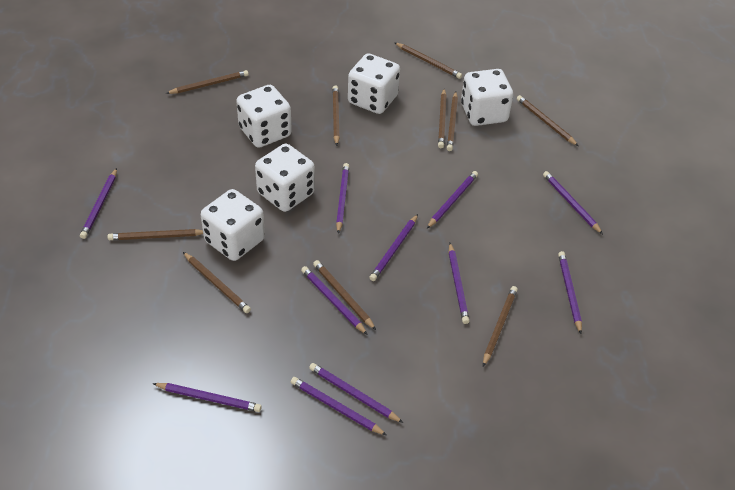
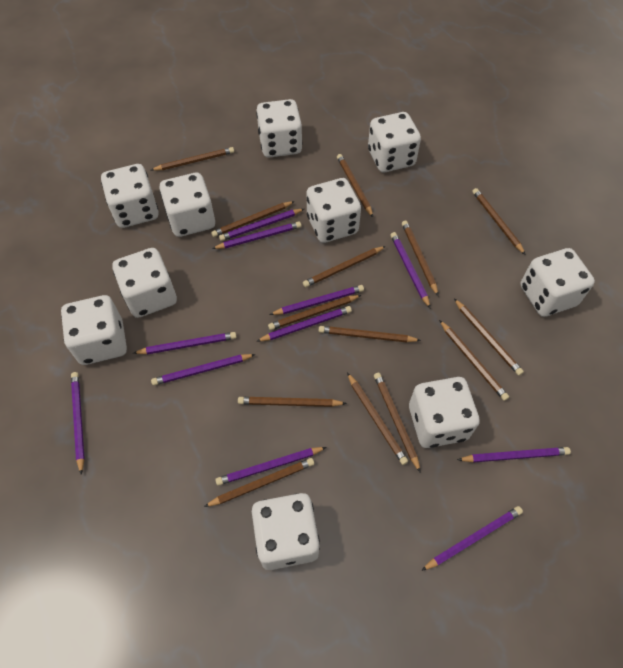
brown pencil: [107,229,203,240] [166,70,249,94] [183,252,251,313] [313,260,376,330] [332,85,340,146] [394,42,462,79] [438,89,447,148] [447,91,458,151] [483,286,518,367] [517,95,579,146] = 10 -> [151,147,234,171] [204,458,314,507] [211,201,295,237] [238,397,347,407] [268,295,361,330] [303,246,386,287] [318,326,421,342] [337,154,373,217] [347,373,408,465] [374,373,421,473] [402,220,438,296] [439,320,509,401] [454,299,524,376] [472,188,526,255] = 14
white dice: [201,189,265,261] [236,85,292,148] [255,144,315,212] [348,53,400,114] [461,69,513,126] = 5 -> [61,295,127,365] [101,164,158,228] [112,248,177,318] [159,173,215,237] [252,493,320,570] [256,99,302,157] [307,178,361,243] [368,112,421,172] [409,377,480,448] [520,248,595,317] = 10

